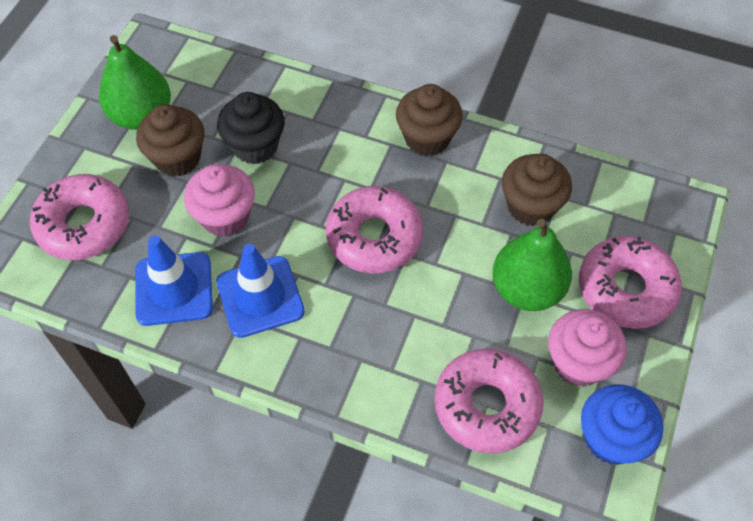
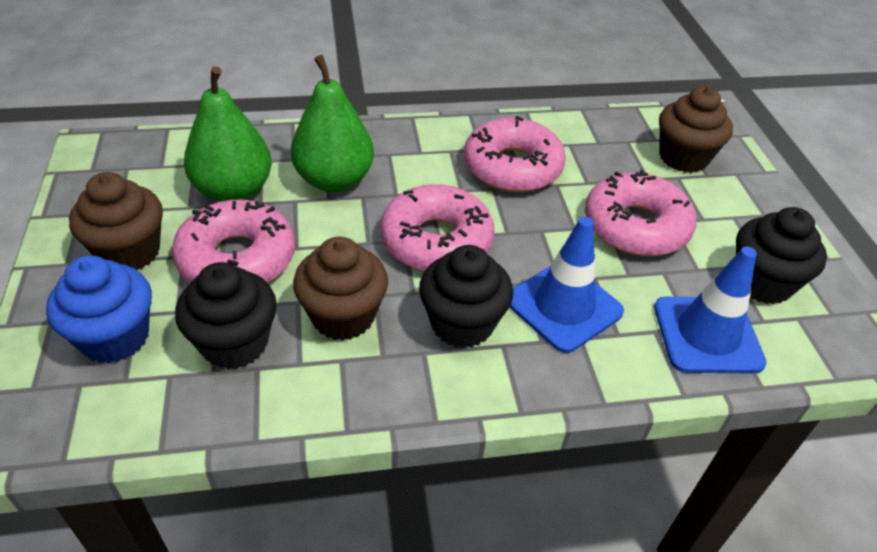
black cupcake: [217,92,285,164] = 1 -> [175,262,277,369] [419,245,513,348] [736,207,827,304] = 3
pink cupcake: [184,164,255,237] [548,309,627,387] = 2 -> none = 0

